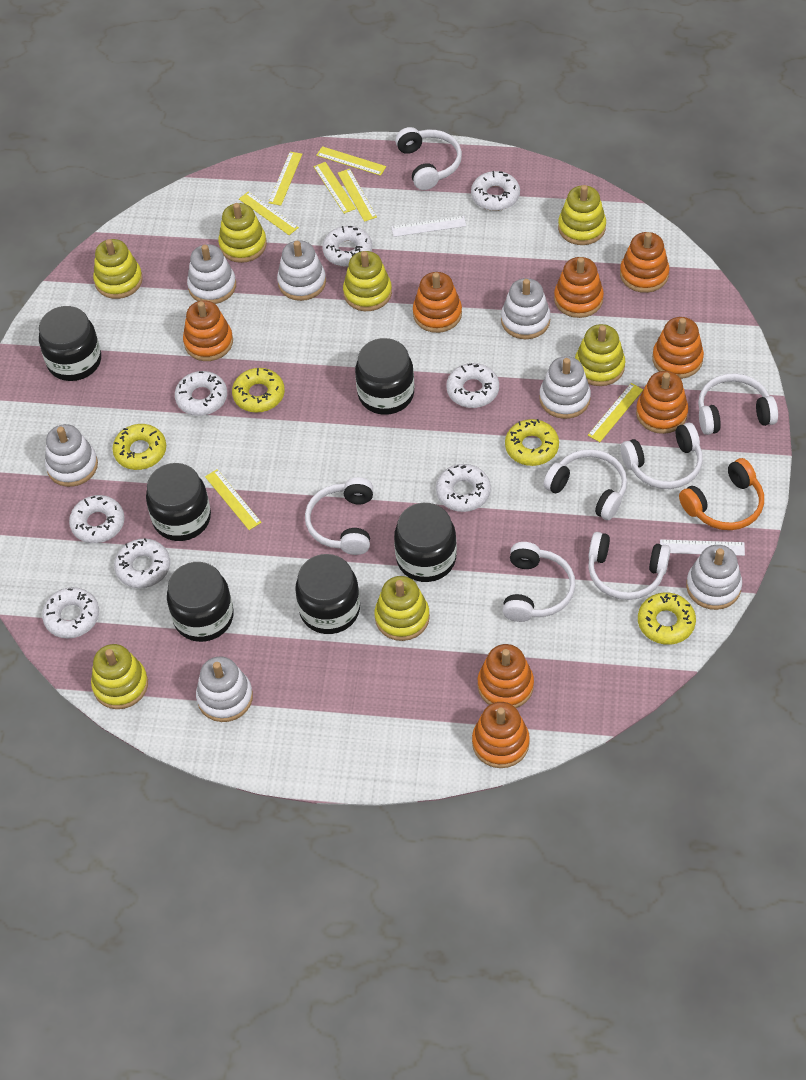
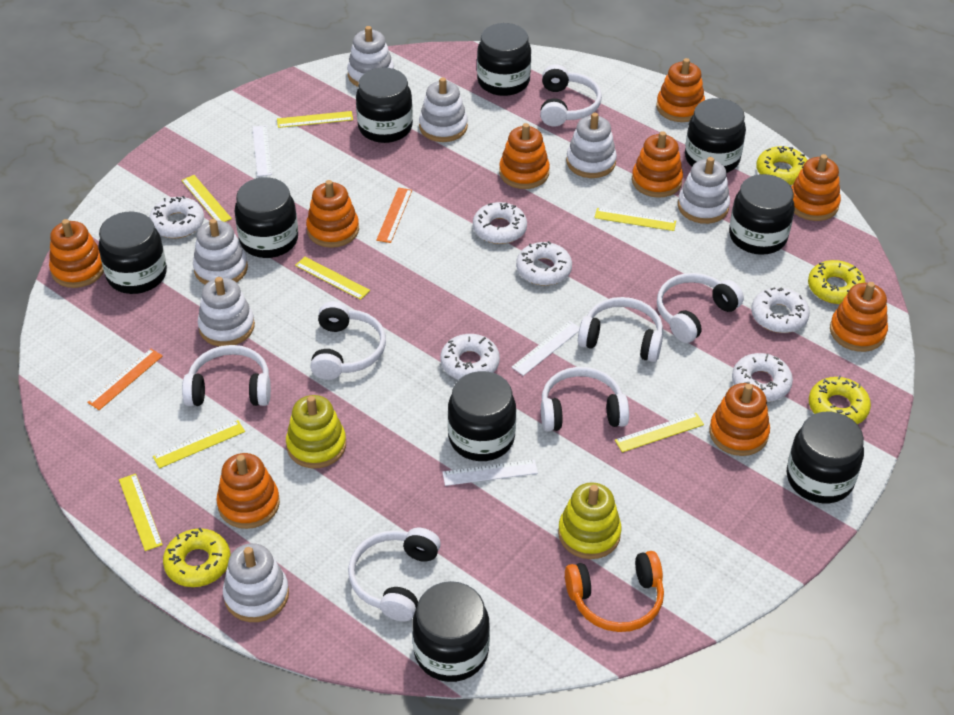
black jar: [39,306,101,381] [146,463,211,541] [167,562,234,642] [295,554,360,634] [355,338,414,415] [394,503,457,582] = 6 -> [98,212,167,294] [234,177,298,258] [356,68,413,143] [412,581,490,682] [448,371,516,461] [477,23,531,96] [685,98,746,173] [729,174,795,255] [787,412,864,503] = 9
orange ruler: none = 0 -> [87,349,163,410] [376,187,412,243] = 2
orange stacking toy: [183,300,233,361] [413,272,462,333] [472,702,530,768] [478,644,534,708] [554,257,604,318] [620,232,670,293] [636,371,688,434] [652,317,704,379] = 8 -> [49,219,104,288] [216,453,280,529] [306,180,359,248] [499,123,550,189] [632,131,683,198] [656,58,705,122] [709,383,770,456] [791,154,841,221] [830,282,888,352] = 9
white donut: [42,587,99,638] [69,495,125,543] [114,538,170,588] [175,371,227,416] [322,226,372,267] [436,464,491,512] [446,363,499,408] [471,171,520,211] = 8 -> [149,196,204,238] [440,334,500,380] [473,202,527,244] [516,241,572,286] [732,353,793,402] [751,287,810,333] = 6
white ruler: [391,216,466,237] [660,539,745,556] = 2 -> [253,125,272,176] [442,459,538,486] [511,321,580,376] = 3
yellow stacking toy: [91,644,148,709] [93,239,143,299] [218,203,267,263] [343,251,392,311] [375,576,430,641] [558,185,606,245] [575,324,625,386] = 7 -> [286,395,346,468] [558,482,622,559] = 2

